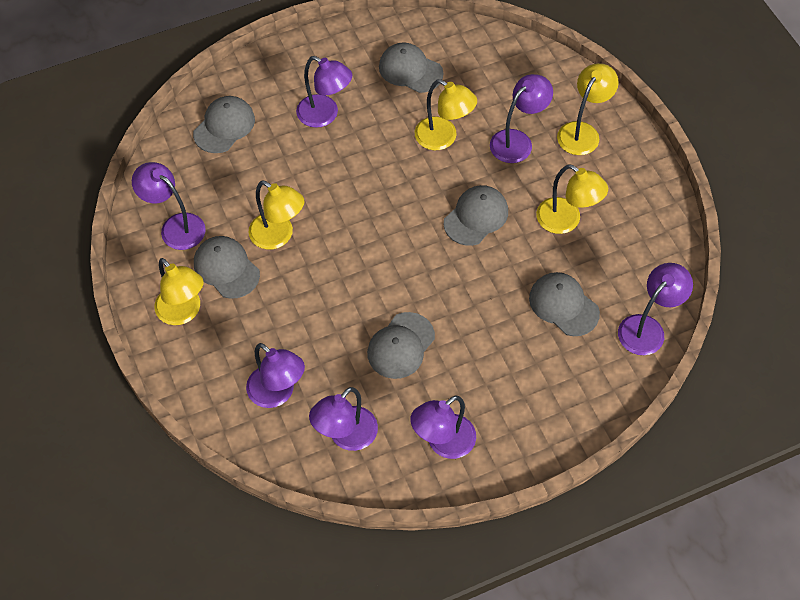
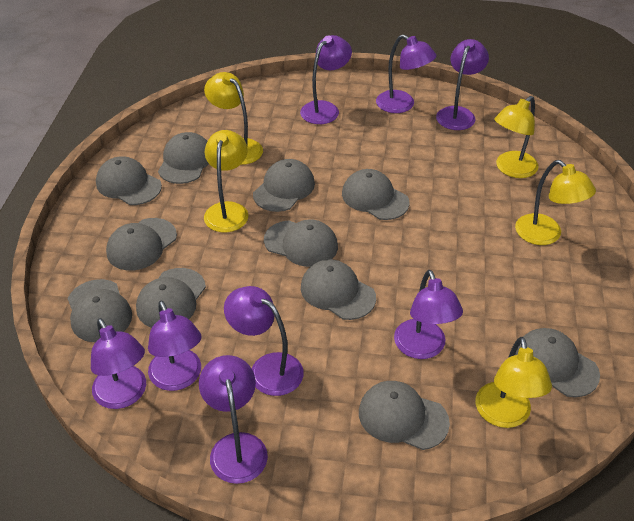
grey cap: [193,96,255,153] [194,236,260,299] [367,312,435,379] [379,43,444,93] [443,185,508,246] [529,272,600,336] = 6 -> [68,279,132,342] [96,156,162,205] [106,218,177,271] [136,268,206,328] [158,132,209,184] [253,159,315,212] [264,220,338,267] [301,259,376,320] [342,169,409,220] [359,381,450,450] [515,328,600,398] = 11
purple lamp: [132,162,206,250] [246,343,305,408] [296,56,352,128] [309,387,378,451] [410,396,476,459] [490,74,553,163] [618,263,693,355] = 7 -> [91,318,146,409] [148,300,202,391] [199,355,268,484] [224,286,304,396] [300,35,352,124] [376,34,436,113] [394,270,463,359] [436,39,489,130] = 8

